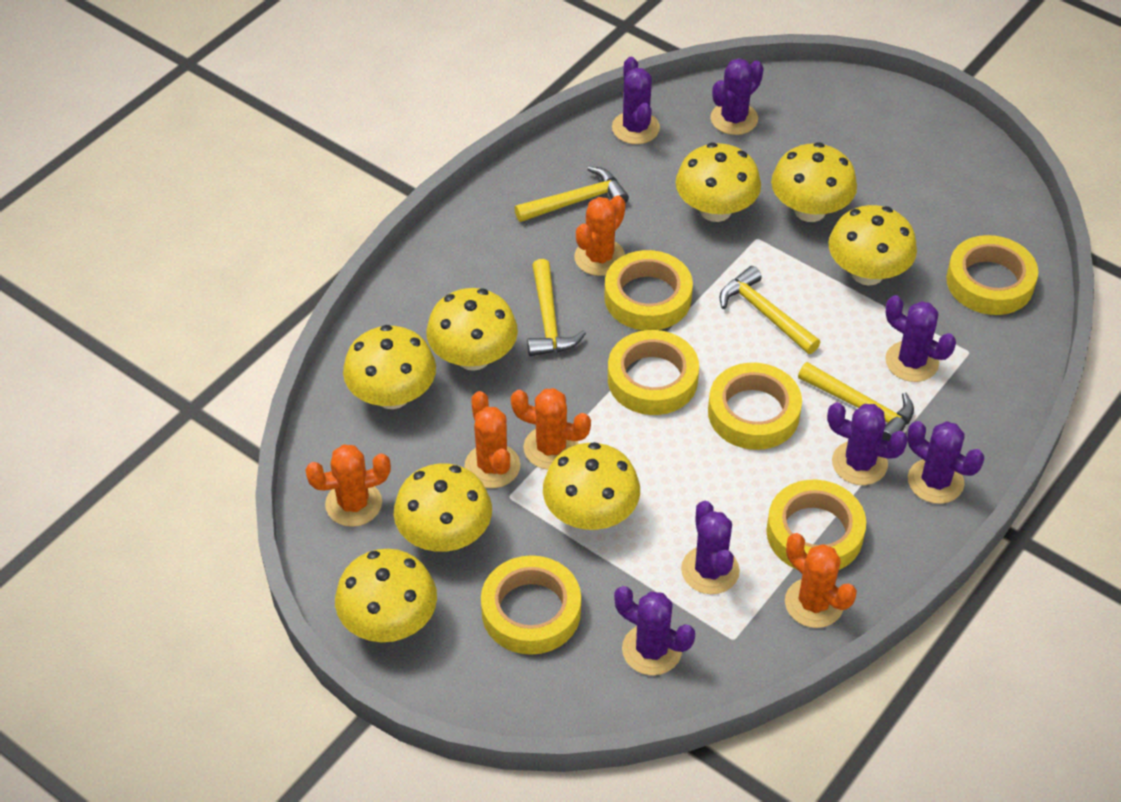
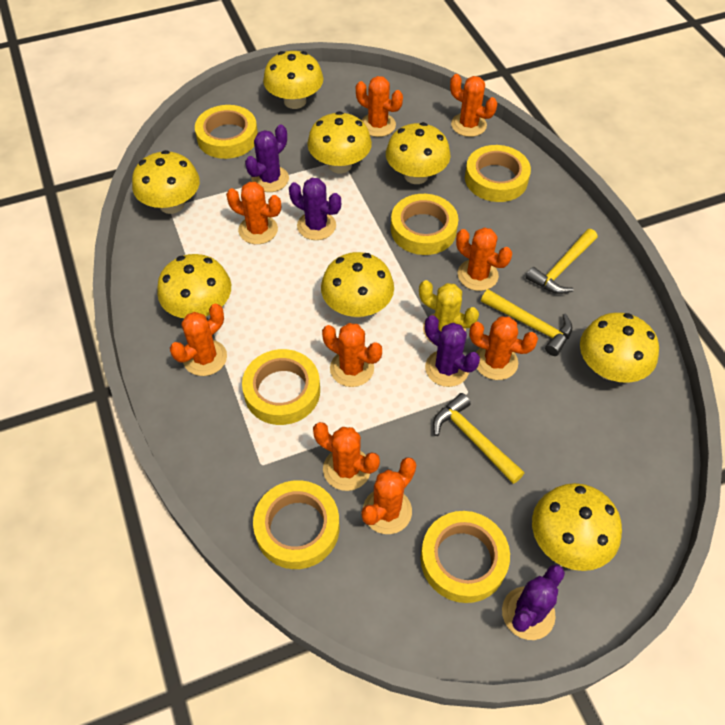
orange cactus: [305,444,391,527] [465,391,520,488] [511,388,591,469] [574,195,625,276] [785,533,857,628] = 5 -> [170,304,227,376] [226,182,281,244] [313,422,380,491] [322,323,382,387] [356,76,403,137] [361,457,416,534] [450,74,497,137] [456,227,512,291] [469,316,538,380] = 9
purple cactus: [612,57,660,144] [614,586,695,675] [681,501,740,594] [710,58,764,135] [827,402,908,485] [885,295,956,382] [907,421,984,504] = 7 -> [245,125,289,192] [289,178,341,240] [425,315,480,387] [502,564,565,640] = 4
yellow cactus: none = 0 -> [419,280,479,345] = 1
yellow hammer: [514,166,629,222] [527,259,586,356] [720,266,821,354] [798,362,914,441] = 4 -> [433,393,524,484] [481,289,573,356] [526,229,598,294] = 3

